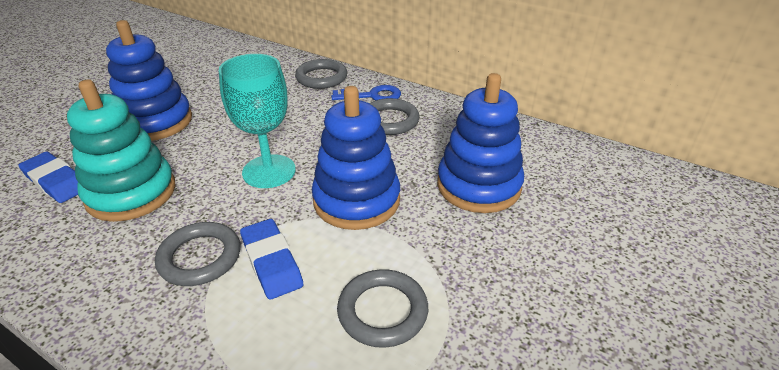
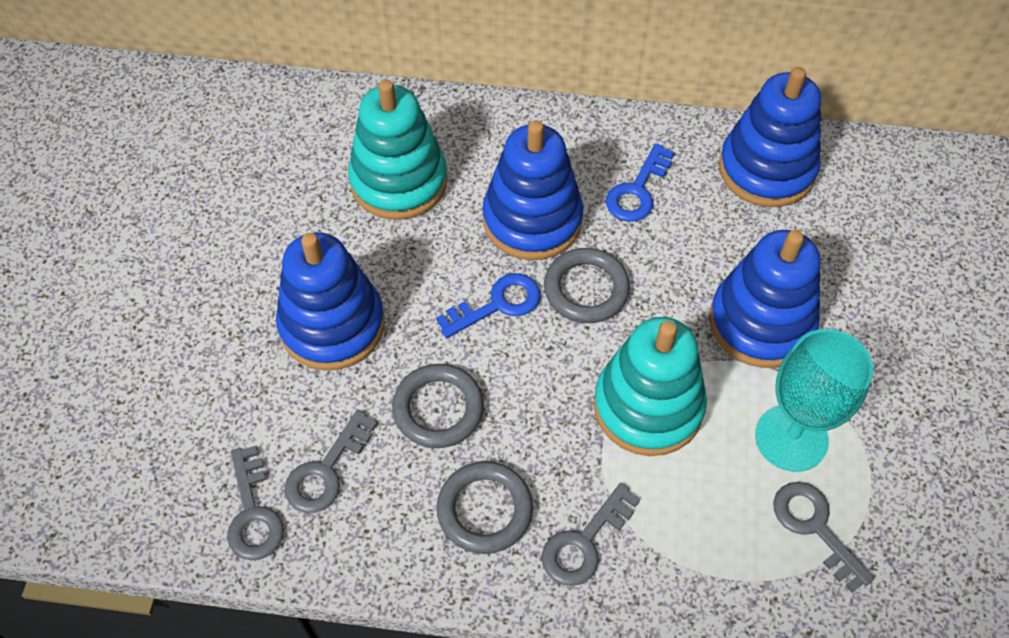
blue eraser: [18,152,78,203] [240,219,303,300] = 2 -> none = 0
blue key: [331,85,401,100] = 1 -> [436,273,541,338] [606,143,674,222] = 2
blue stacking toy: [106,20,192,141] [312,86,400,230] [437,73,524,213] = 3 -> [276,232,385,370] [483,120,583,260] [709,230,821,368] [719,67,821,207] = 4
grey key: none = 0 -> [227,446,284,560] [285,410,377,513] [542,483,640,586] [773,482,874,593] = 4
grey ring: [155,222,240,286] [295,59,347,89] [337,269,428,348] [369,98,420,135] = 4 -> [392,364,484,448] [437,461,533,554] [544,248,630,323] = 3
turquoise stacking toy: [67,80,176,222] = 1 -> [348,79,448,220] [594,317,707,456] = 2

